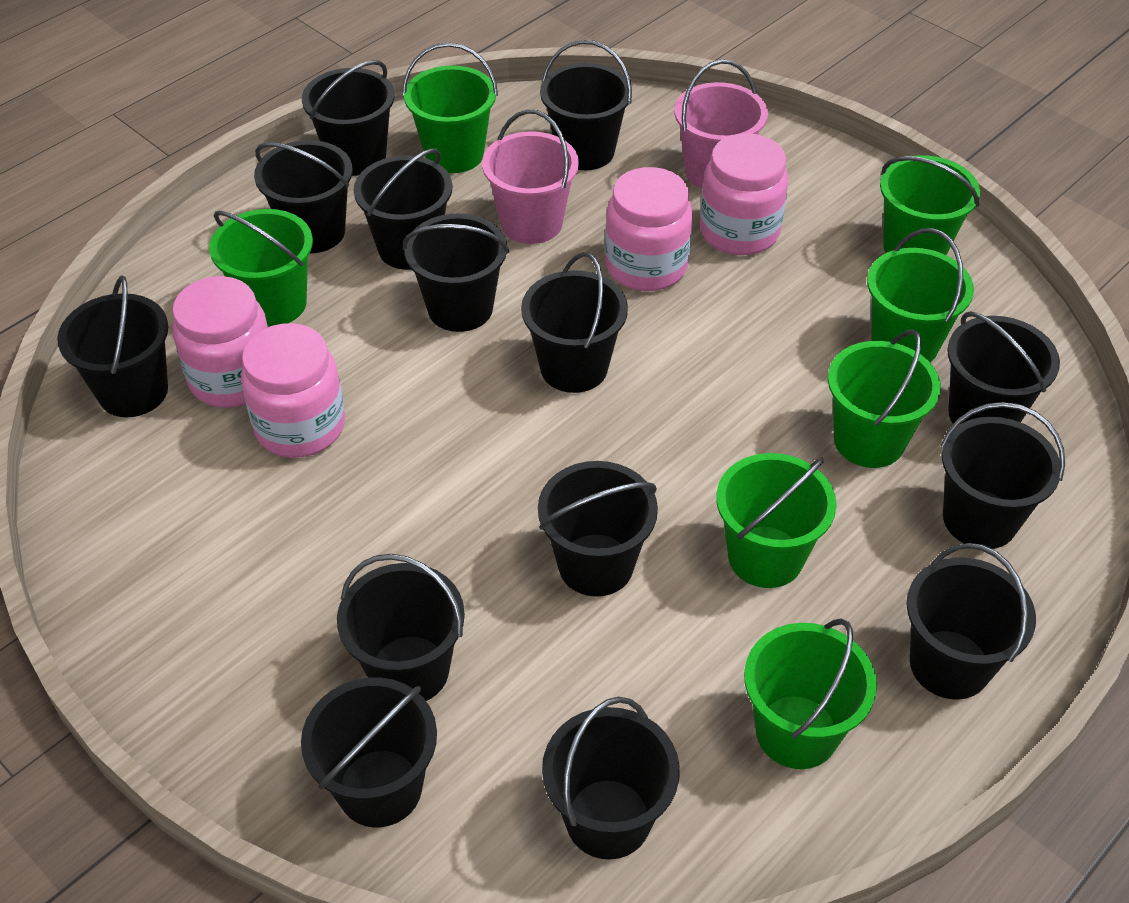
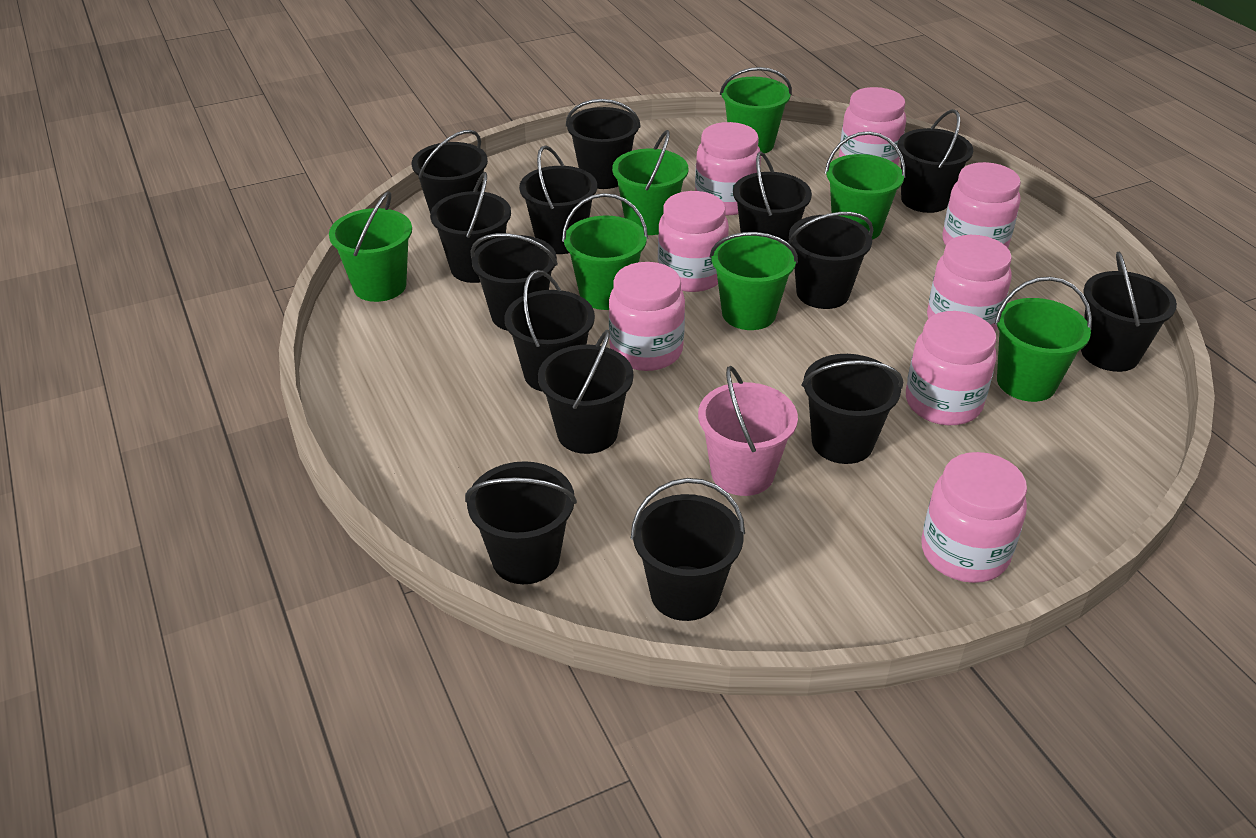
pink bucket: [482,110,579,244] [674,59,768,189] = 2 -> [698,366,798,496] = 1
pink jar: [172,276,268,408] [241,323,345,458] [605,167,693,291] [700,133,789,255] = 4 -> [609,262,685,371] [658,191,729,292] [695,122,761,215] [839,87,906,165] [906,311,997,425] [921,452,1027,583] [927,235,1012,331] [942,162,1021,248] = 8

